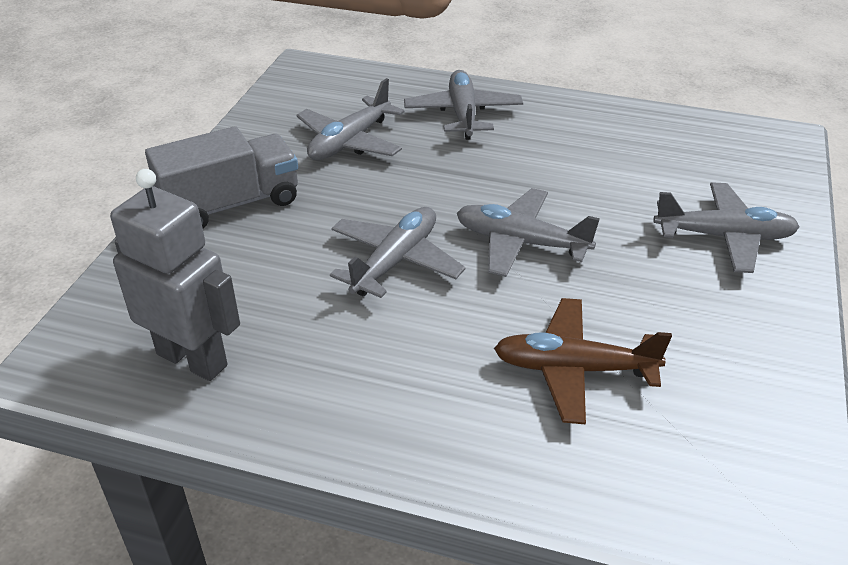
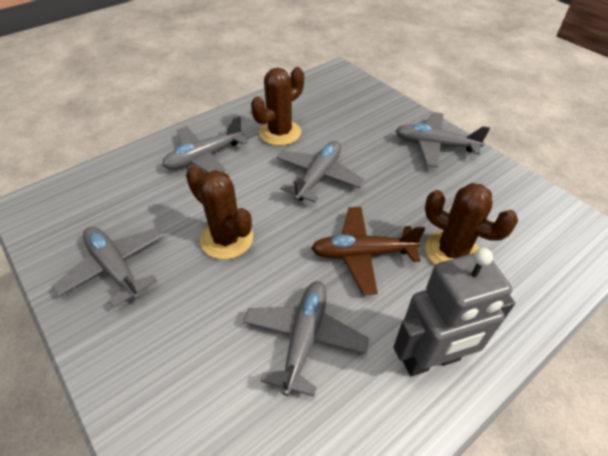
brown cactus: none = 0 -> [186,166,253,260] [251,67,304,146] [425,183,518,265] = 3
grey truck: [145,126,298,229] = 1 -> none = 0

